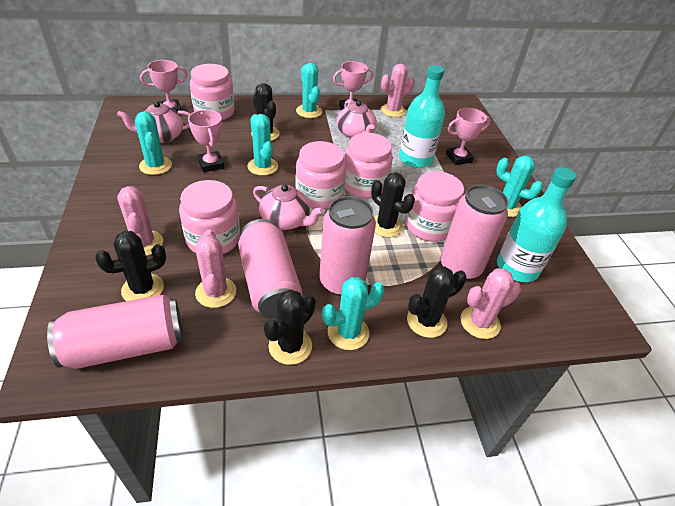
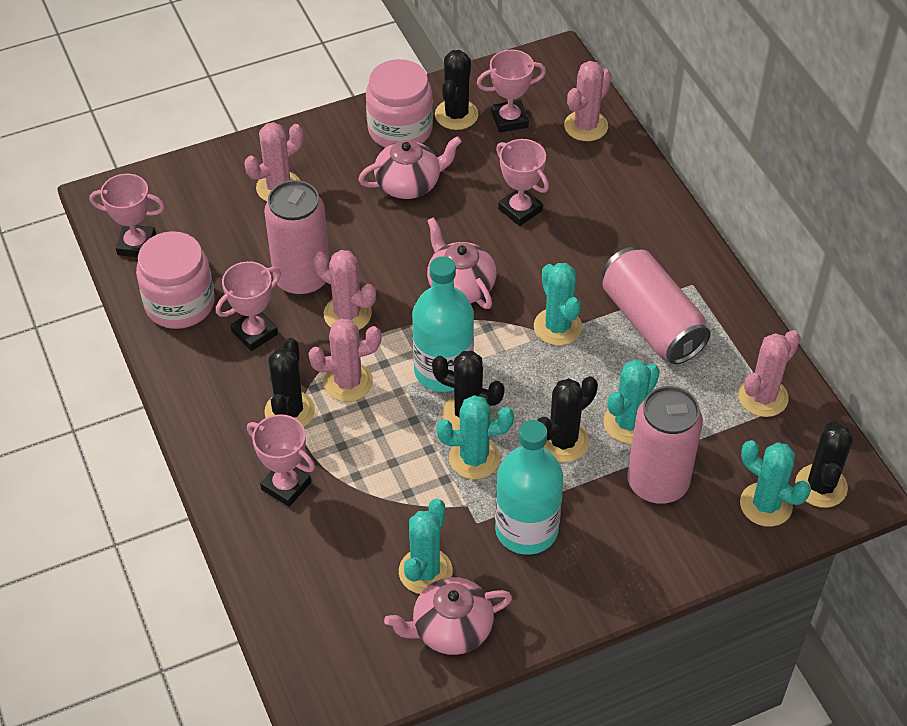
pink cactus: [117,186,163,256] [195,230,236,308] [381,64,415,117] [460,268,521,339] = 4 -> [245,122,303,201] [308,319,382,402] [313,250,376,330] [564,61,612,141] [738,330,800,417] = 5
pink can: [47,295,183,369] [238,219,302,319] [319,196,376,296] [440,185,508,281] = 4 -> [264,180,330,296] [602,247,710,364] [627,386,703,504] = 3
pink jar: [179,180,240,254] [190,64,235,120] [295,141,346,209] [344,133,393,199] [405,171,464,242] = 5 -> [136,231,215,329] [366,59,433,148] = 2
pink trophy: [140,60,188,112] [188,110,224,172] [333,61,374,109] [446,108,490,165] = 4 -> [90,174,165,257] [216,261,281,351] [247,414,315,507] [477,49,546,133] [496,139,549,226] = 5

